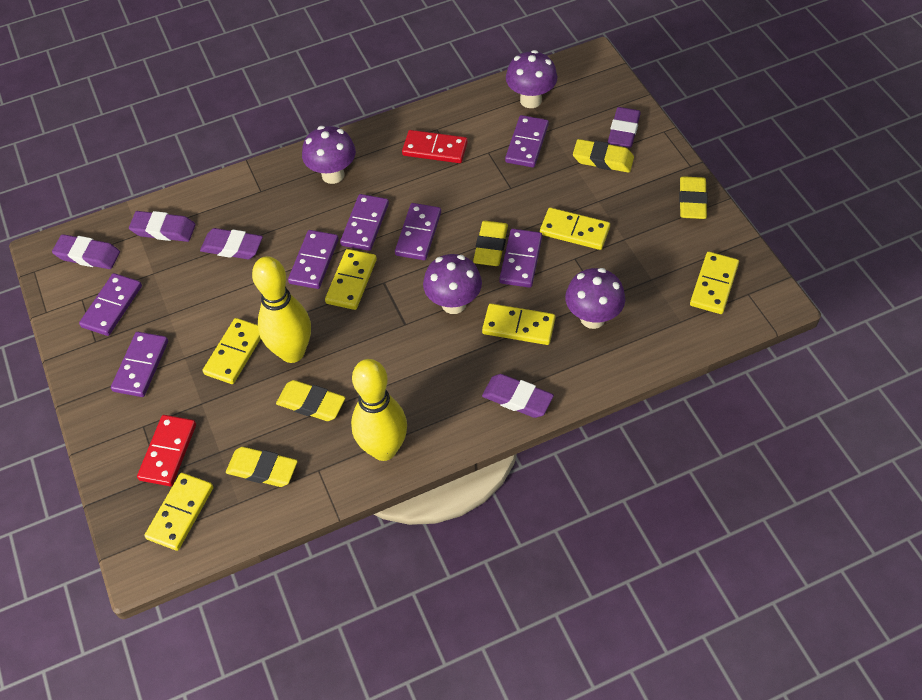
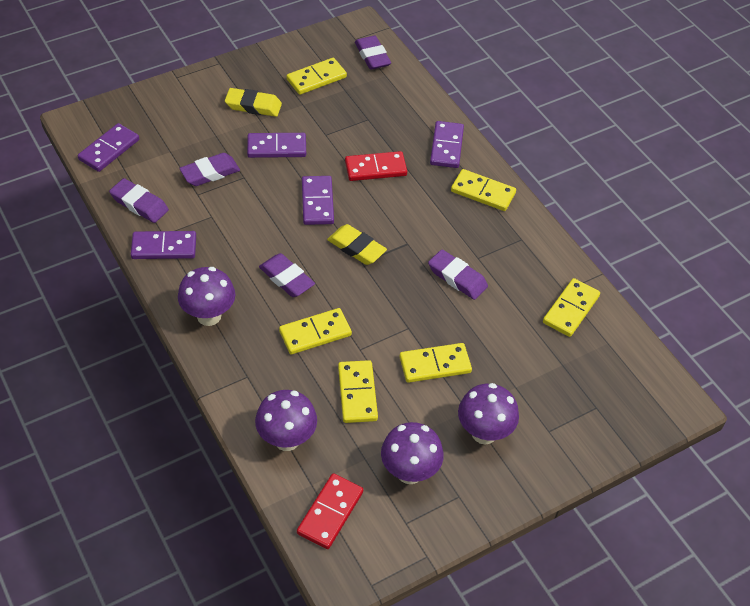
purple domino: [79,273,142,336] [111,332,168,397] [288,230,339,289] [340,194,389,251] [395,203,441,260] [499,229,542,288] [505,115,549,168] = 7 -> [78,123,139,172] [131,231,196,259] [247,133,306,158] [302,176,334,225] [430,121,464,168] = 5
yellow bowling pin: [252,256,311,363] [351,359,407,461] = 2 -> none = 0
yellow eraser: [226,447,297,487] [276,380,345,421] [473,221,508,266] [573,139,634,173] [679,176,708,219] = 5 -> [225,88,282,117] [327,224,387,265] = 2

